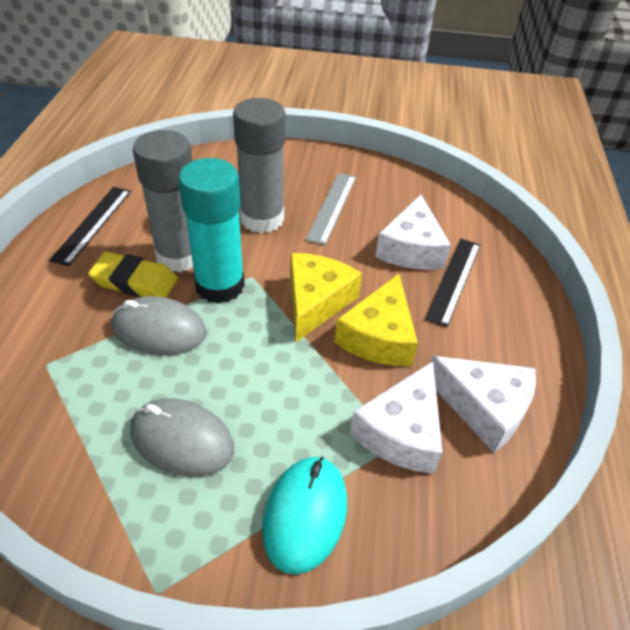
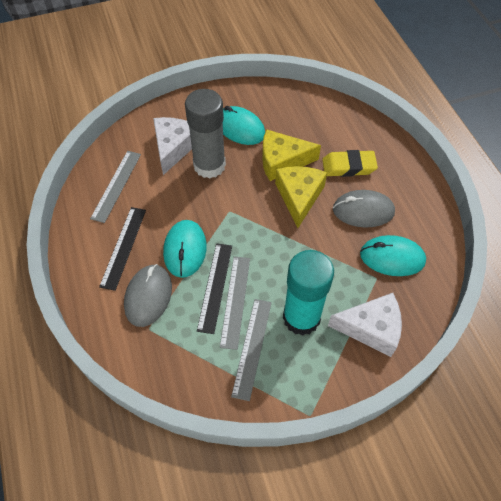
grey glue stick: [133,130,193,272] [233,98,286,233] = 2 -> [185,89,226,179] = 1
grey ruler: [306,173,356,245] = 1 -> [90,151,141,223] [220,256,250,350] [231,299,272,401] = 3
turquoise mouse: [262,456,347,575] = 1 -> [163,220,207,278] [223,106,265,145] [360,235,426,276] = 3
white cheese: [350,361,442,474] [375,195,451,270] [430,356,536,453] = 3 -> [153,117,192,175] [328,293,402,357] = 2

